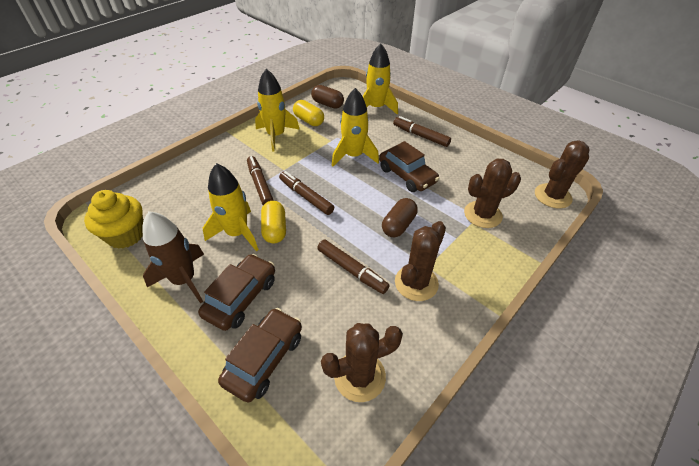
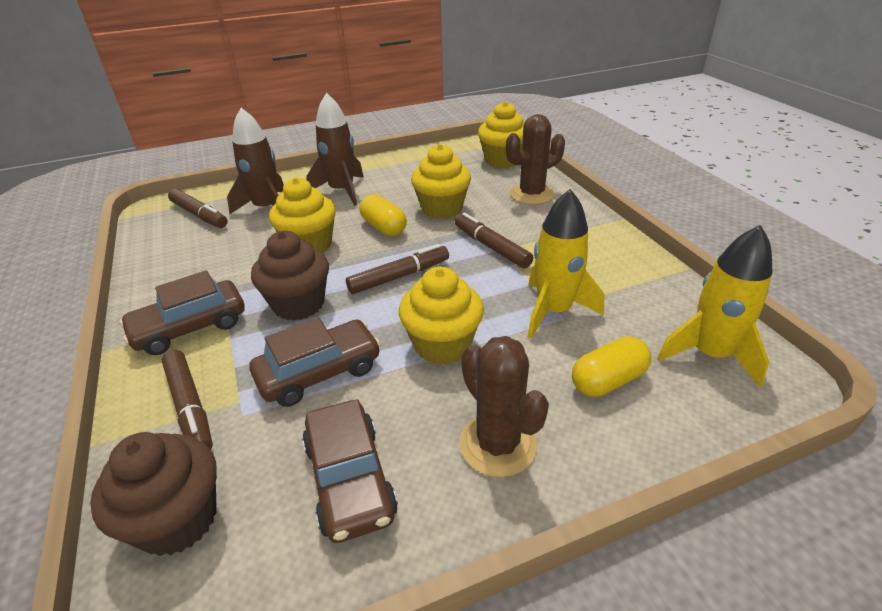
brown cactus: [321,323,403,402] [395,221,446,301] [464,159,521,228] [535,141,590,209] = 4 -> [459,336,549,477] [506,114,565,205] = 2
brown capsule: [311,85,344,109] [382,198,418,237] = 2 -> none = 0
brown cupcake: none = 0 -> [90,432,217,556] [251,231,329,321] = 2
brown rocket: [143,211,204,304] = 1 -> [227,108,284,214] [306,93,364,206] = 2
yellow cupcake: [84,190,143,249] = 1 -> [269,177,336,253] [399,266,484,365] [411,144,471,219] [478,101,524,168] = 4
yellow rocket: [203,163,259,251] [255,69,299,152] [332,88,379,167] [363,43,398,115] = 4 -> [528,189,605,338] [657,225,773,387] = 2

